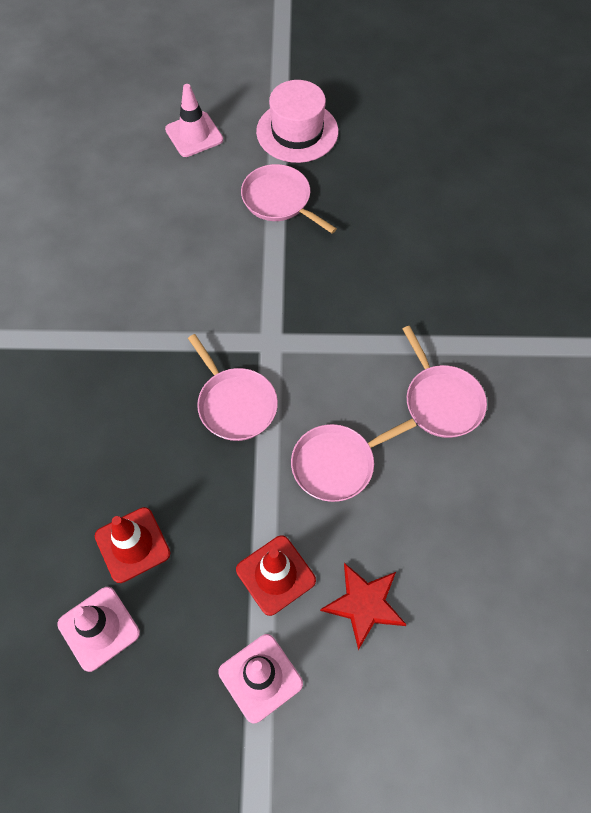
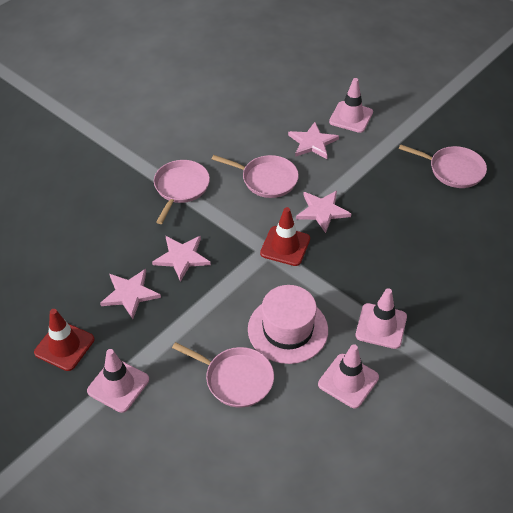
pink star: none = 0 -> [100,269,161,319] [152,236,211,282] [288,122,339,159] [296,191,351,233] = 4
pink traffic cone: [57,587,140,672] [165,84,223,157] [218,634,303,723] = 3 -> [87,349,149,413] [318,344,379,408] [329,78,373,133] [356,288,407,349] = 4
red star: [320,563,407,650] = 1 -> none = 0

